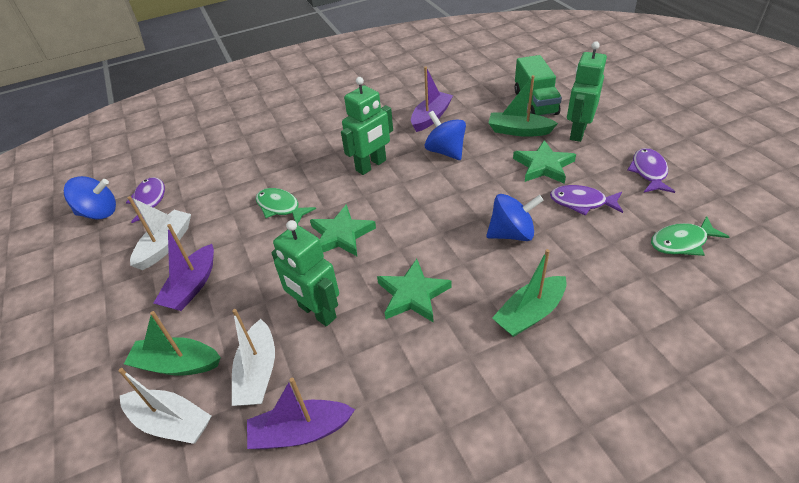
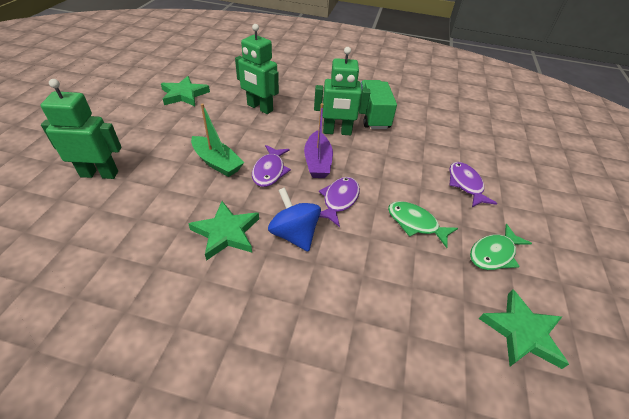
blue spinning top: [64,176,116,220] [425,111,466,160] [486,194,544,241] = 3 -> [268,187,321,252] = 1
green boat: [124,311,221,376] [489,75,558,137] [492,249,566,337] = 3 -> [191,103,244,177] = 1
purple boat: [154,224,214,311] [247,377,355,449] [411,67,453,132] = 3 -> [304,103,333,178] = 1
white boat: [118,368,211,444] [128,196,191,270] [232,309,275,406] = 3 -> none = 0

